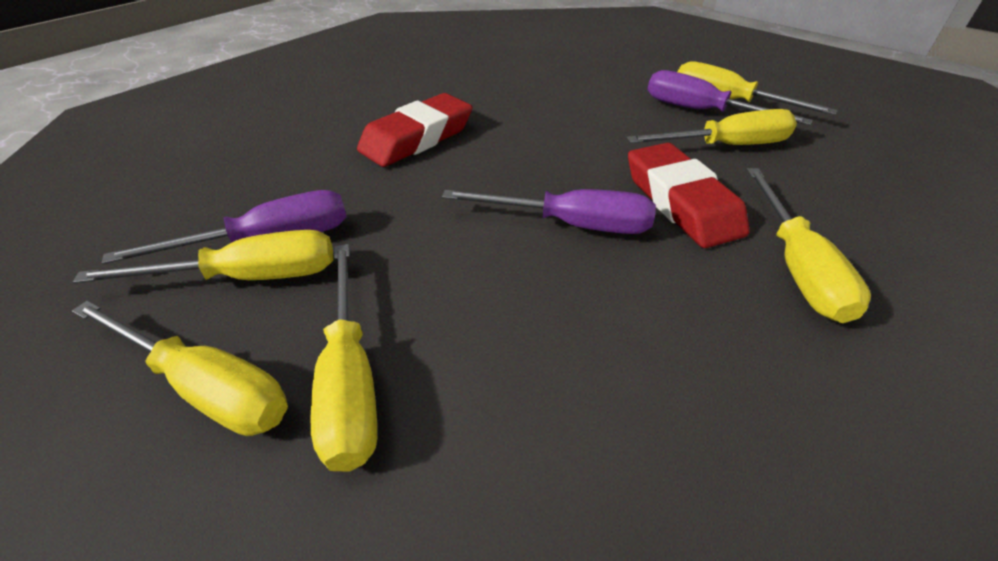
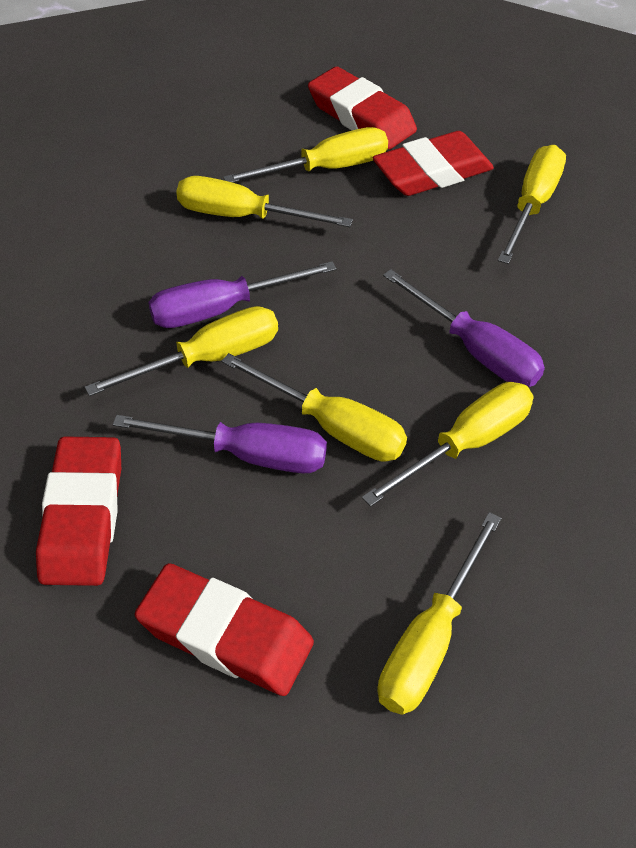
red eraser: [357,93,472,167] [628,143,750,248] = 2 -> [36,436,121,586] [135,563,314,696] [308,66,417,149] [372,131,494,196] = 4
yellow screwdriver: [72,301,288,436] [73,230,333,284] [311,244,377,472] [626,109,797,145] [678,61,838,115] [746,168,871,323] = 6 -> [85,306,278,396] [176,176,353,227] [221,353,407,462] [223,127,388,183] [362,382,534,507] [378,512,502,715] [498,145,566,264] = 7

